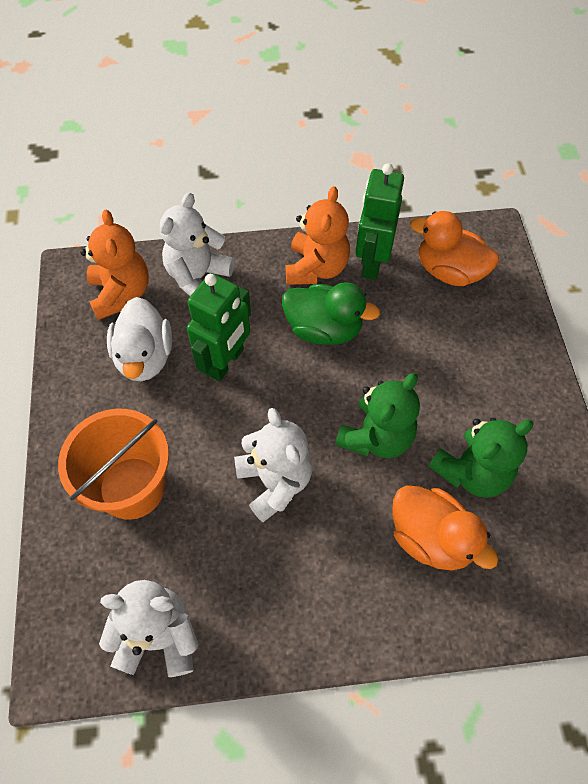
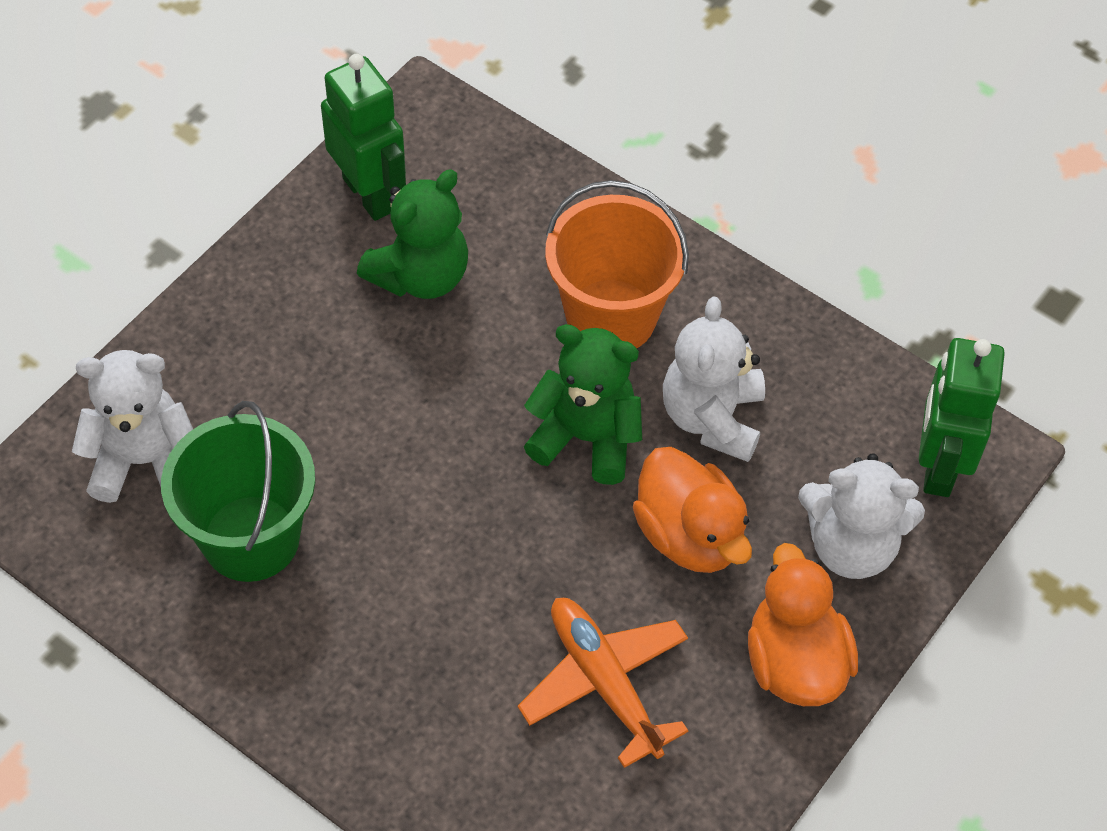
green bucket: none = 0 -> [161,401,315,582] = 1
green duck: [282,282,380,345] = 1 -> none = 0
orange plane: none = 0 -> [518,598,688,768] = 1
orange teddy bear: [80,210,149,320] [286,186,350,285] = 2 -> none = 0
white duck: [107,297,172,381] = 1 -> none = 0

